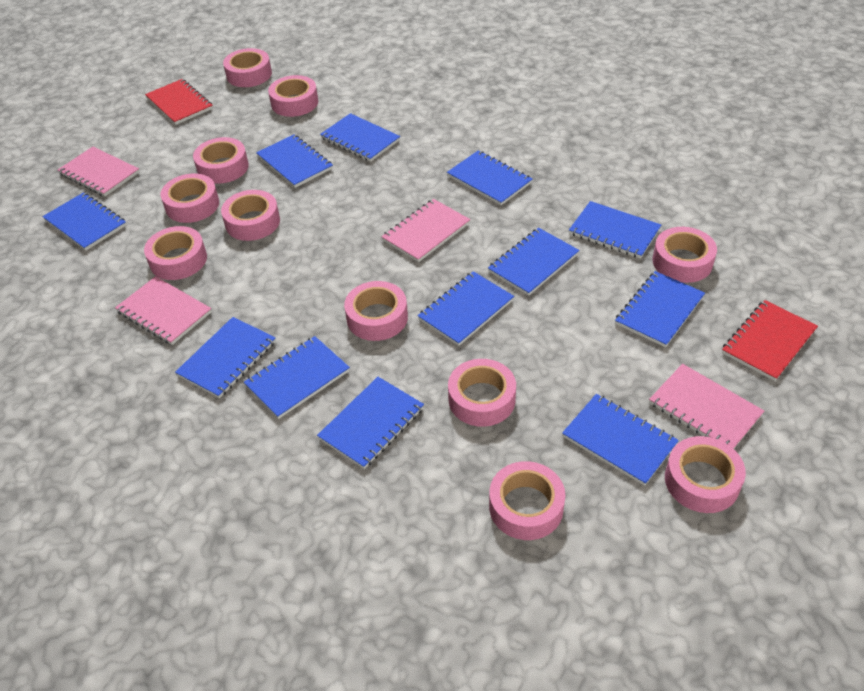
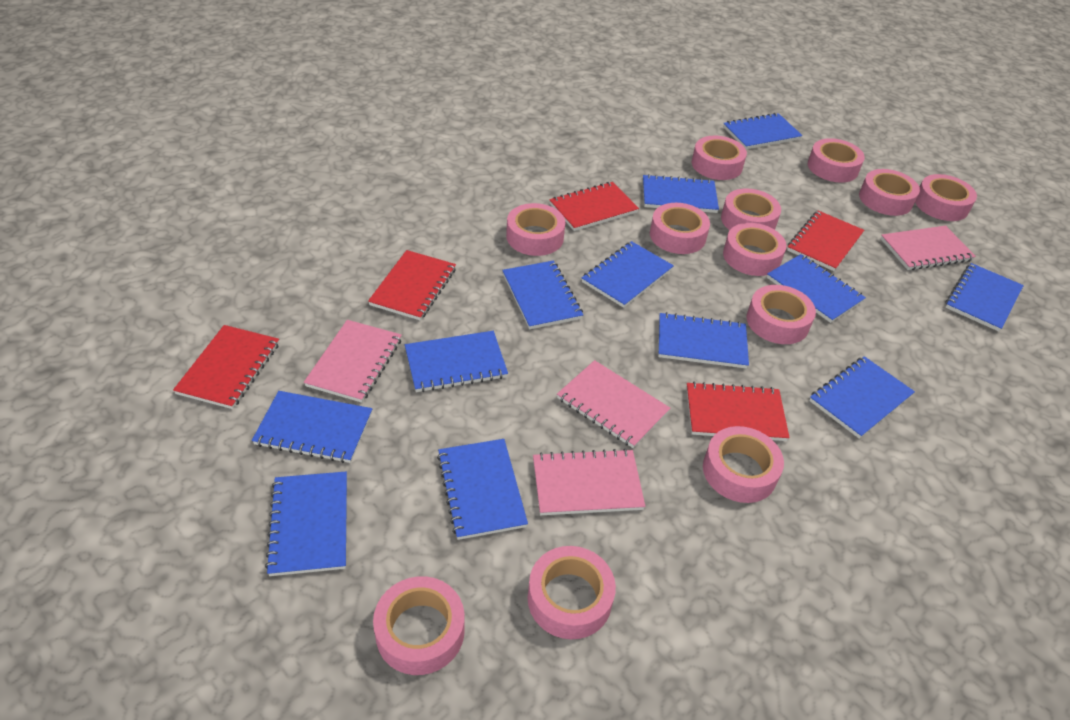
pink tape: [144,226,207,280] [160,174,219,223] [193,137,249,184] [221,190,280,241] [223,48,272,87] [268,75,318,117] [344,281,408,341] [448,359,516,427] [489,461,565,540] [653,227,717,283] [665,436,746,513] = 11 -> [373,576,465,675] [506,203,565,256] [527,546,616,639] [650,203,710,254] [692,135,747,180] [703,426,784,503] [721,188,781,230] [723,223,787,276] [746,285,816,344] [808,138,865,183] [859,169,920,216] [915,174,977,221] = 12
red notebook: [145,79,213,125] [722,300,818,381] = 2 -> [173,325,279,409] [368,250,456,321] [549,182,639,231] [686,382,790,441] [787,211,864,271] = 5

